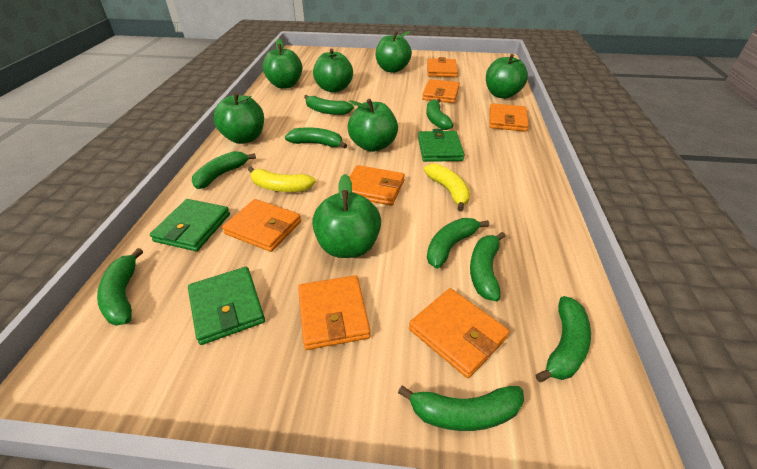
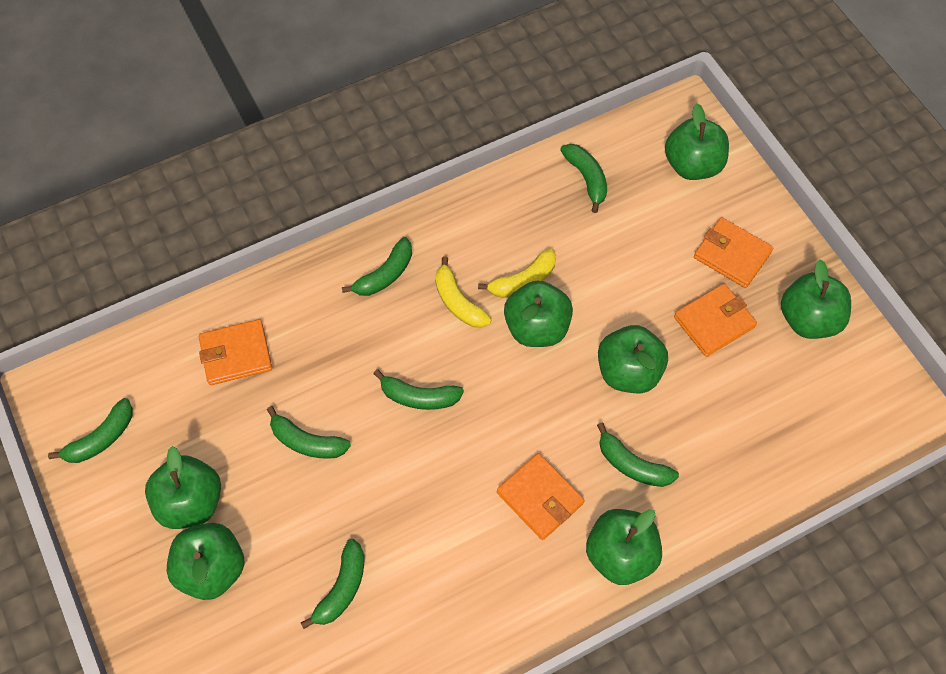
green banana: [97,248,143,326] [192,151,256,189] [285,128,347,149] [304,95,354,115] [398,386,524,431] [426,98,453,130] [427,218,489,269] [470,232,506,301] [536,296,591,382] = 9 -> [48,398,133,463] [267,406,351,459] [301,539,364,629] [342,237,412,296] [373,369,464,410] [560,144,607,213] [597,423,679,487] = 7
green wallet: [150,199,230,251] [188,267,265,345] [418,129,464,162] = 3 -> none = 0
orange wallet: [222,199,301,252] [298,275,371,350] [349,165,405,206] [409,288,509,378] [422,79,460,103] [427,57,458,77] [489,103,529,132] = 7 -> [199,319,272,385] [497,453,585,540] [674,284,757,357] [694,218,773,288] = 4

